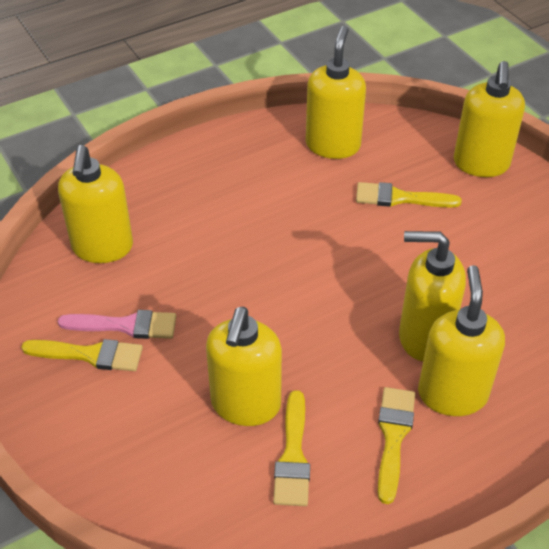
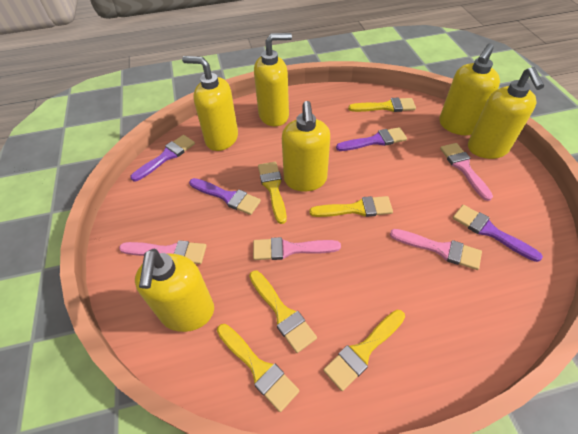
pink brush: [58,310,176,339] = 1 -> [119,240,207,264] [253,237,341,260] [390,229,482,270] [440,143,493,201] = 4
purple brush: none = 0 -> [130,135,195,181] [189,178,261,215] [336,127,407,151] [453,205,543,262] = 4
yellow brush: [21,339,143,371] [273,390,310,506] [356,182,461,208] [378,387,415,504] = 4 -> [217,324,299,412] [249,270,317,353] [258,162,287,224] [309,196,393,217] [323,310,405,391] [348,97,416,112] = 6

